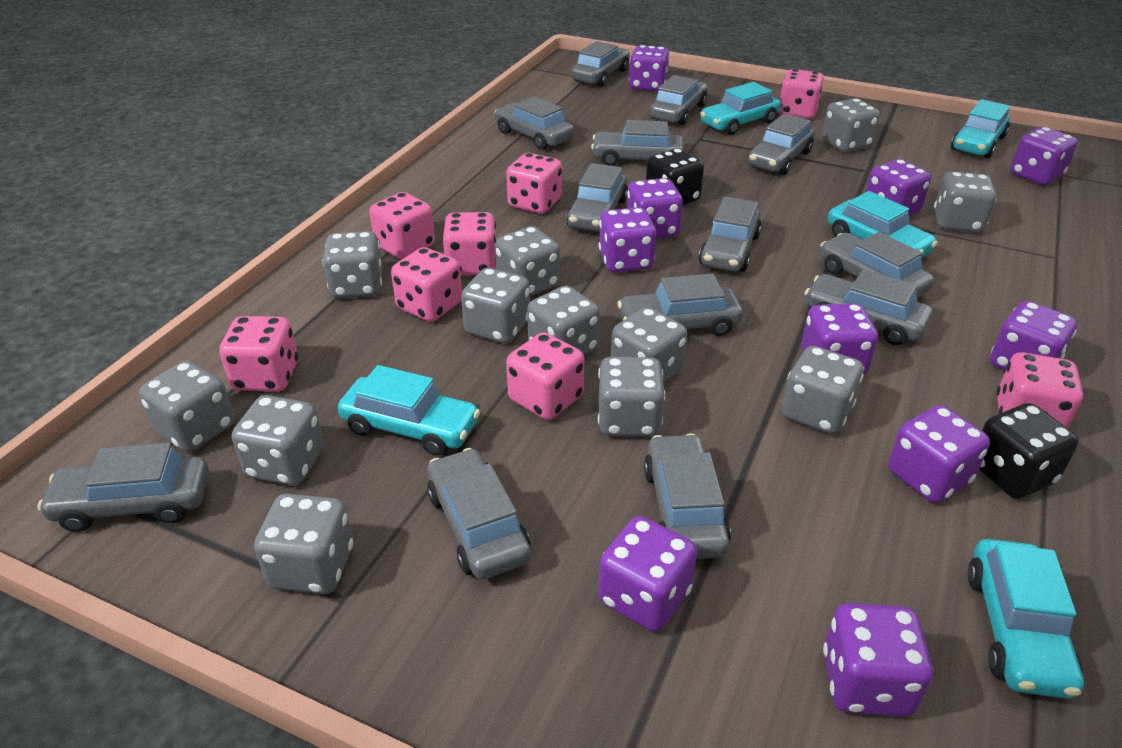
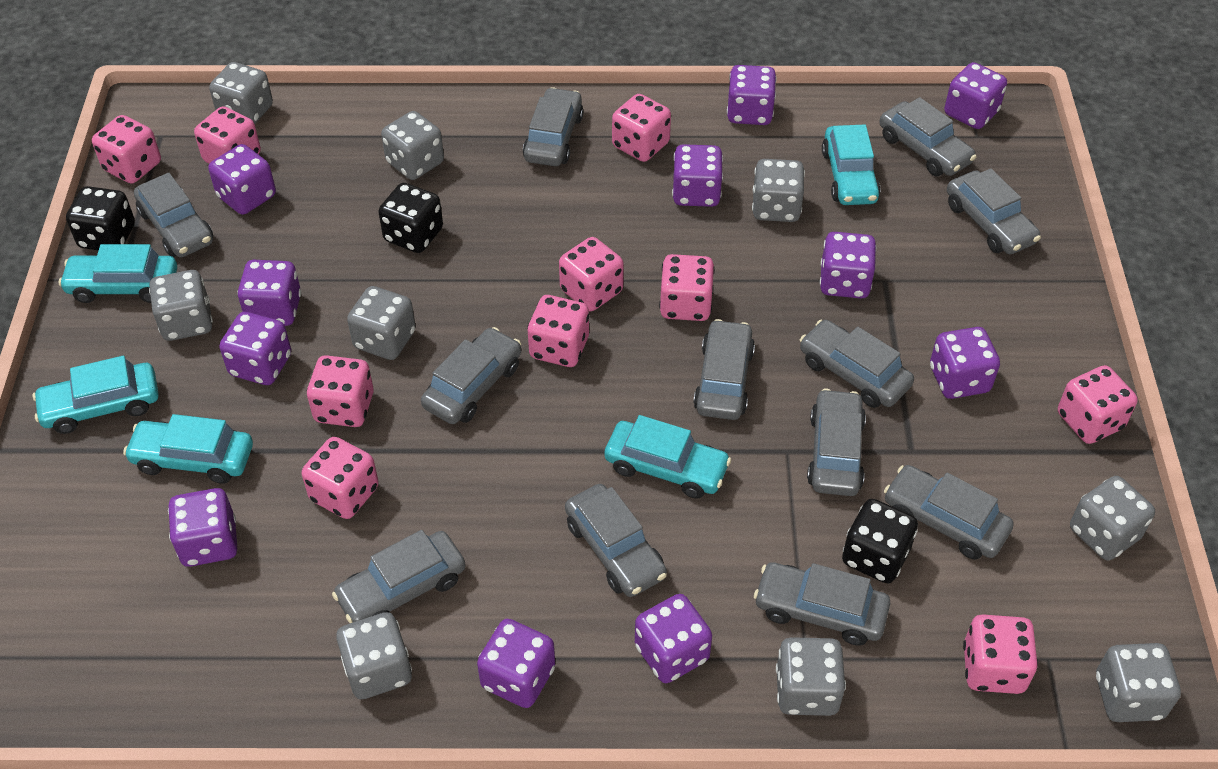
black dice: [646,148,704,206] [979,403,1079,499] = 2 -> [66,186,135,250] [379,183,443,253] [842,499,918,583] = 3
grey car: [38,443,209,532] [427,448,531,579] [494,97,574,150] [566,163,628,232] [571,41,630,87] [591,120,684,166] [618,273,743,336] [644,434,731,559] [650,75,708,125] [699,197,762,272] [748,114,815,175] [805,269,933,345] [820,232,934,298] = 13 -> [134,173,213,258] [332,530,466,623] [421,327,521,424] [523,87,584,166] [565,484,667,597] [693,319,755,420] [754,562,890,646] [800,320,914,408] [807,389,866,496] [879,97,977,176] [884,465,1014,559] [947,169,1041,254] = 12
grey dice: [139,361,234,452] [232,395,324,486] [254,494,353,594] [322,231,383,298] [461,268,530,343] [495,226,560,296] [527,286,600,355] [598,357,665,437] [611,307,687,383] [782,346,863,434] [822,98,880,152] [934,172,996,233] = 12 -> [149,270,213,341] [209,62,273,124] [336,612,412,699] [347,286,416,360] [381,111,444,180] [752,159,805,222] [776,637,846,716] [1070,476,1155,560] [1096,643,1181,722] = 9
pink dice: [219,316,298,391] [369,192,435,259] [391,247,462,322] [443,212,496,275] [506,153,562,214] [506,332,584,420] [779,69,824,119] [996,352,1083,428] = 8 -> [92,115,161,183] [194,106,261,164] [302,437,379,519] [307,355,374,427] [527,295,589,367] [559,237,624,311] [612,94,671,162] [659,254,715,321] [963,614,1038,694] [1058,365,1138,444] = 10
purple dice: [598,516,697,632] [599,207,656,272] [627,178,683,238] [629,45,670,91] [802,303,878,375] [823,603,933,717] [866,159,931,216] [888,405,990,503] [990,301,1077,371] [1010,127,1078,185] = 10 -> [168,488,237,567] [208,144,276,215] [219,312,291,385] [237,260,301,326] [477,619,555,708] [635,594,712,683] [672,144,723,207] [727,65,777,125] [820,232,876,298] [930,327,1000,399] [944,62,1007,129] = 11

